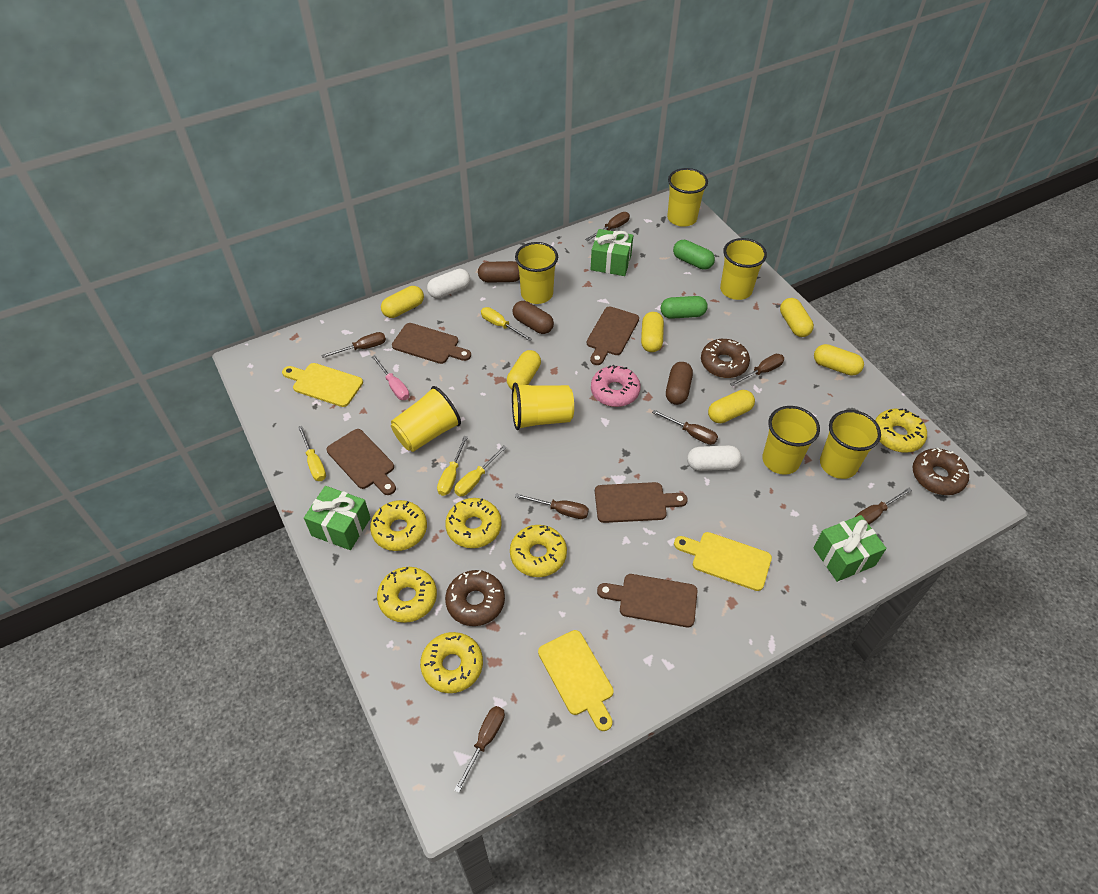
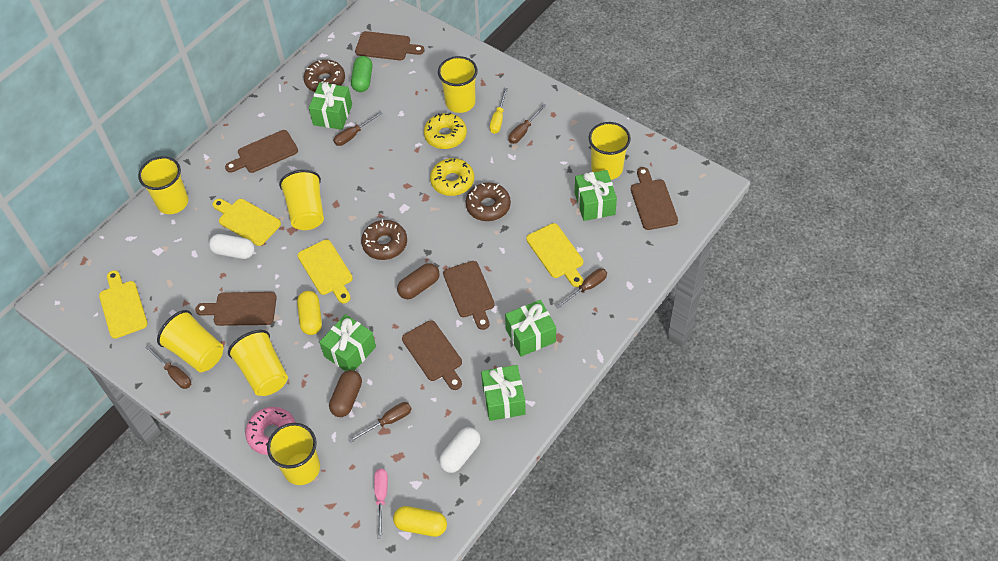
brown capsule: [478,261,520,283] [513,301,554,334] [666,362,693,405] = 3 -> [329,370,362,417] [397,263,440,299] = 2
brown cutting board: [327,429,396,495] [392,323,471,364] [587,306,639,365] [595,482,688,523] [597,574,697,627] = 5 -> [195,292,277,326] [225,130,298,173] [355,31,424,60] [402,320,462,390] [443,261,495,330] [631,167,678,230] = 6
brown screwdriver: [321,332,386,358] [454,706,505,793] [515,493,589,519] [585,212,630,241] [652,410,718,445] [730,354,784,386] [855,488,912,524] = 7 -> [145,345,191,389] [333,111,383,146] [348,402,412,443] [508,104,547,144] [556,268,607,309] = 5
green capsule: [661,296,708,319] [673,240,715,270] = 2 -> [351,56,372,92] = 1
green gift: [304,486,370,550] [591,229,633,276] [814,515,886,582] = 3 -> [309,82,352,130] [319,314,376,371] [481,365,526,421] [505,300,556,357] [575,170,617,221] = 5
yellow capsule: [381,286,424,318] [507,350,541,389] [641,312,664,352] [708,390,755,423] [780,298,814,337] [814,344,864,376] = 6 -> [297,291,322,335] [393,506,447,537] = 2
yellow cutting board: [282,363,363,407] [538,630,613,731] [674,532,772,591] = 3 -> [99,270,148,339] [212,199,281,246] [298,239,353,303] [526,223,583,287] = 4
yellow donut: [370,500,427,551] [377,567,437,623] [420,632,483,693] [445,498,502,548] [510,525,567,577] [875,408,927,453] = 6 -> [424,113,467,149] [430,158,474,196] = 2
yellow screwdriver: [298,426,326,481] [437,436,468,496] [454,445,507,496] [481,307,532,341] = 4 -> [490,88,508,134] = 1

